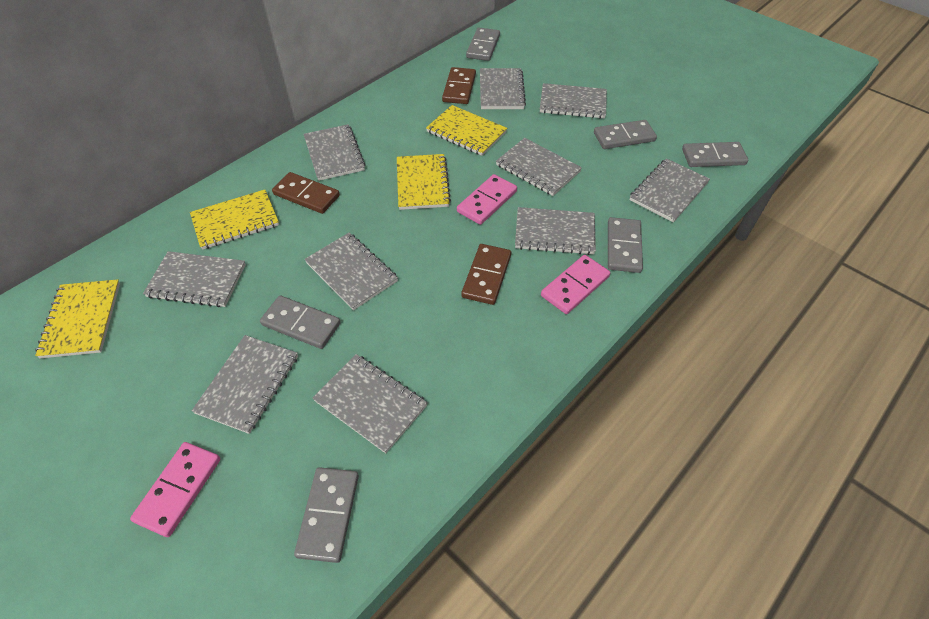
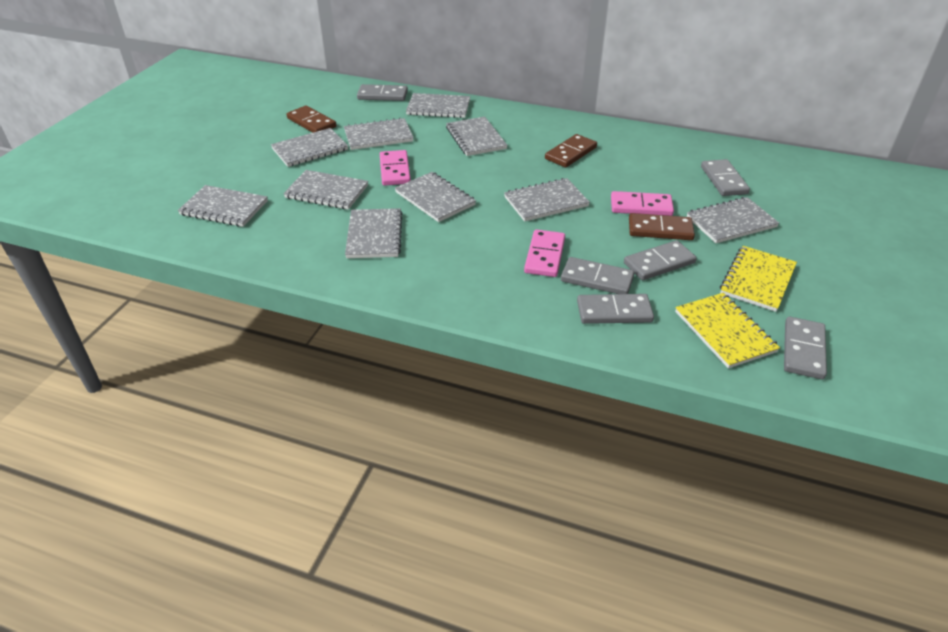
yellow notebook: [35,279,120,358] [190,190,279,250] [397,154,451,210] [426,105,507,156] = 4 -> [675,293,780,368] [720,246,797,312] = 2

